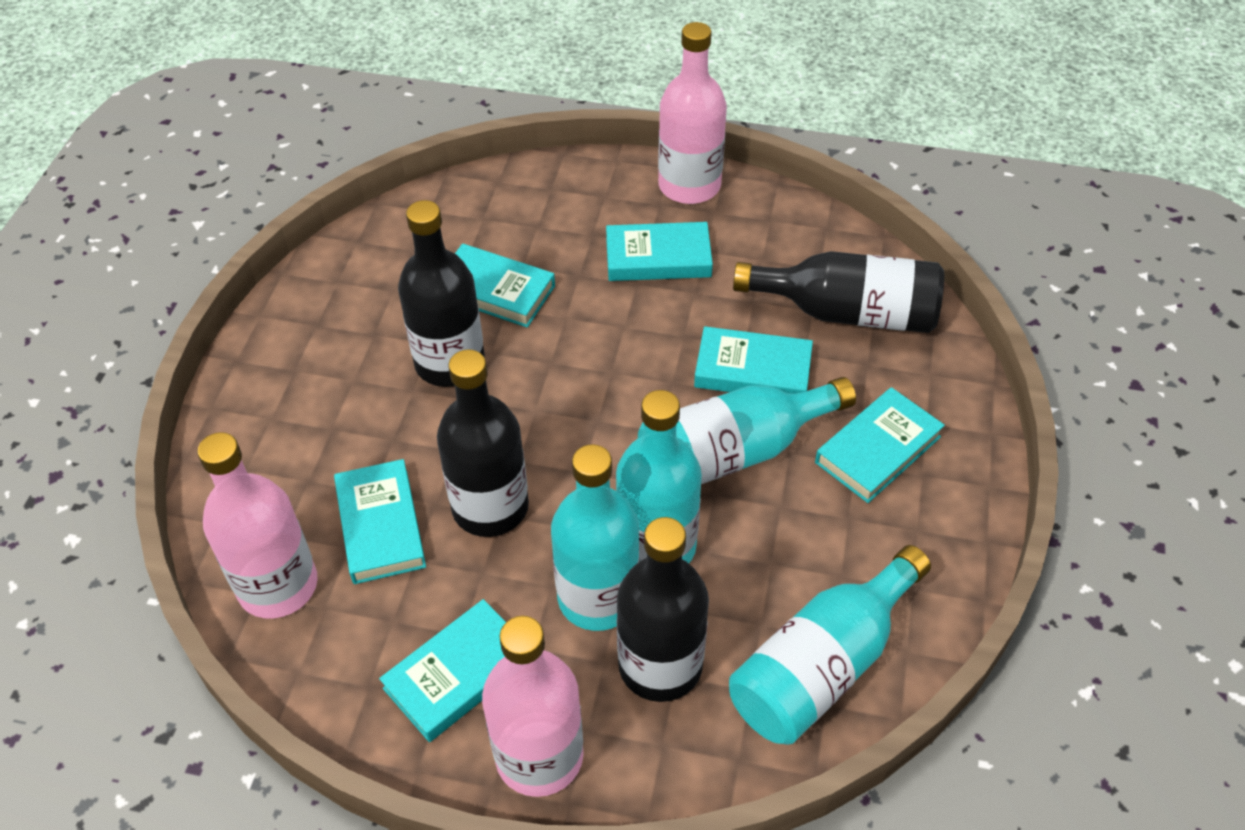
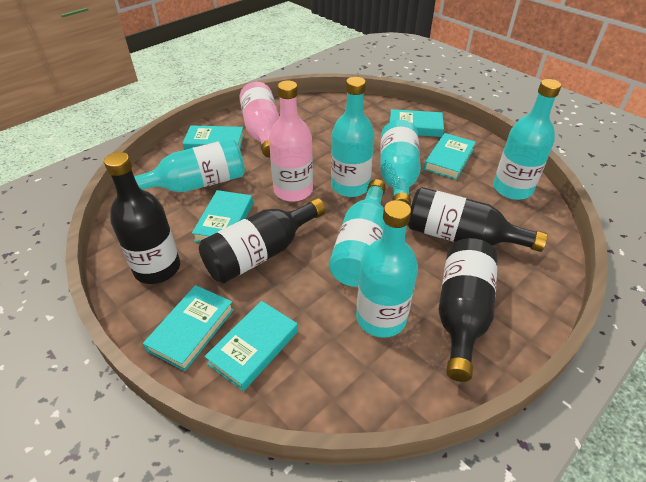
pink bottle: [197,432,318,618] [482,616,584,797] [658,22,727,204] = 3 -> [239,82,279,158] [269,80,313,202] = 2
turquoise bottle: [551,444,640,631] [616,390,702,563] [638,377,856,484] [729,545,931,745] = 4 -> [134,139,245,192] [329,179,386,287] [331,77,375,197] [356,200,418,338] [380,120,421,206] [493,79,561,200] = 6

